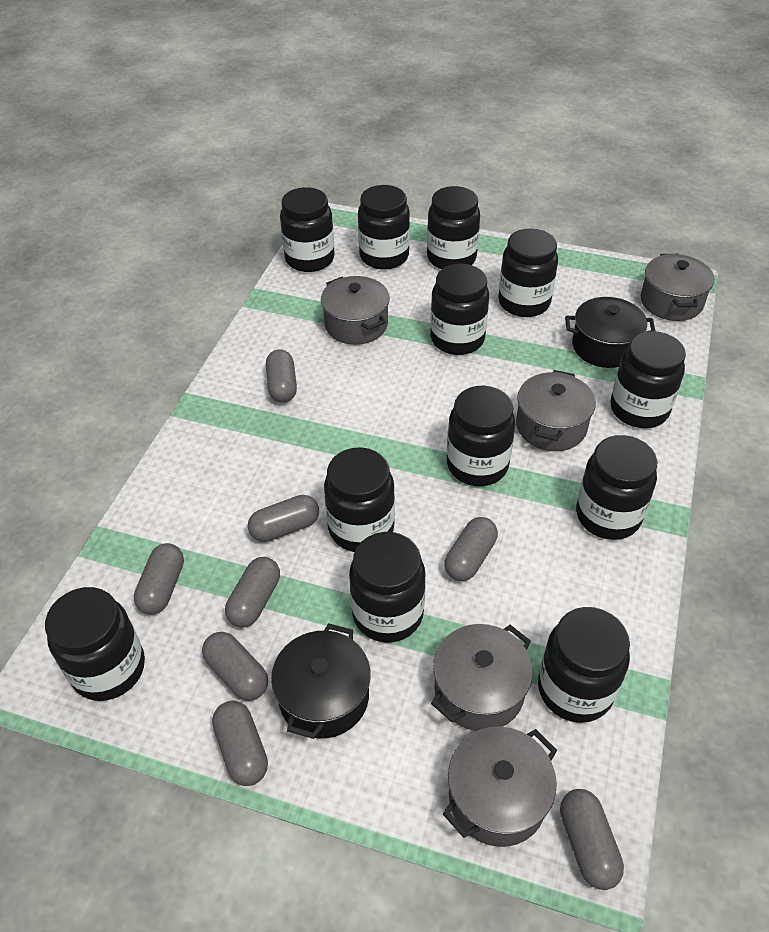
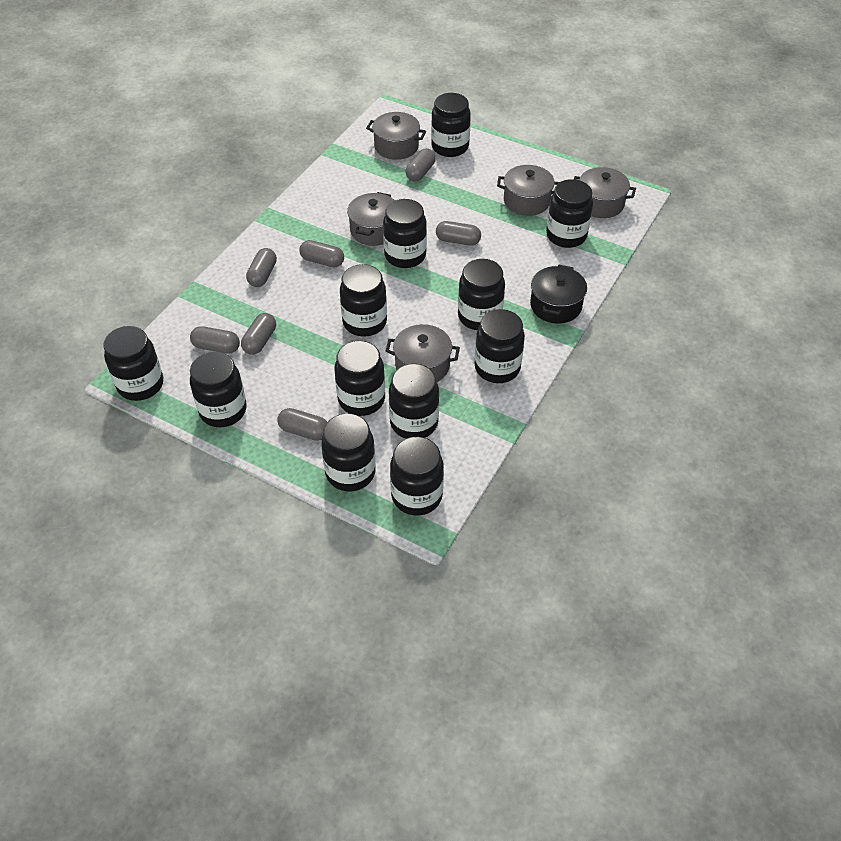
black pot: [271,623,371,739] [565,297,656,368] = 2 -> [530,265,587,324] = 1
grey capsule: [133,543,184,615] [202,632,268,701] [212,701,268,786] [225,557,280,628] [248,495,319,542] [266,350,297,402] [444,517,498,581] [560,789,624,890] = 8 -> [190,326,240,354] [241,313,276,355] [246,248,277,287] [277,408,327,441] [299,240,344,267] [406,148,436,182] [436,221,481,246] = 7

